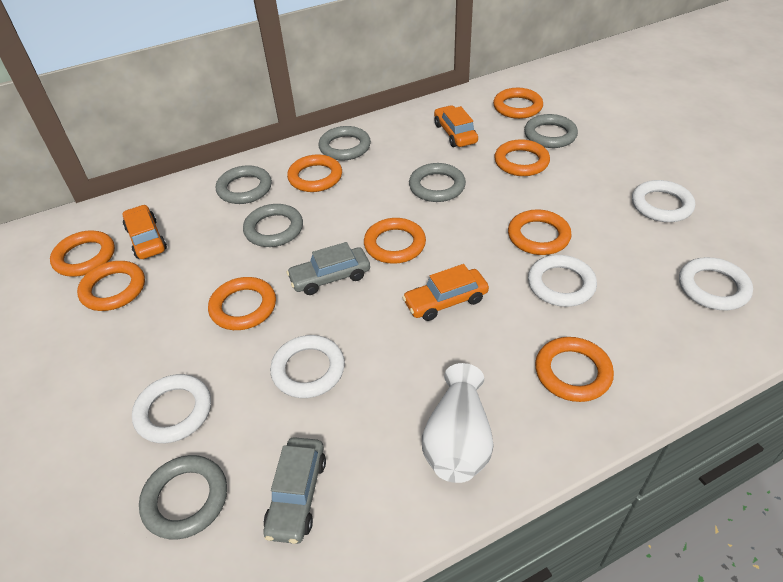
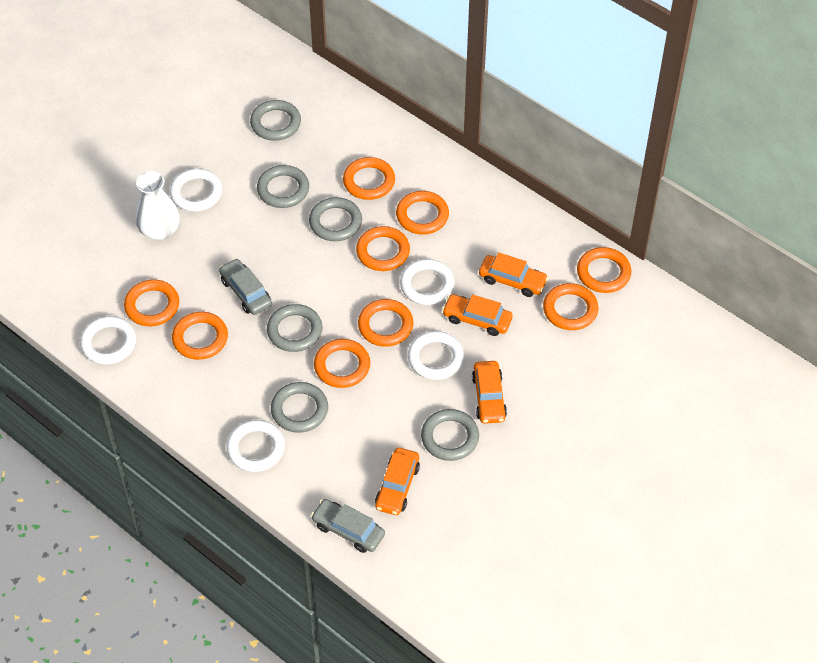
orange car: [123,205,167,259] [402,264,489,321] [434,105,478,147] = 3 -> [375,448,420,515] [442,294,513,336] [472,361,507,424] [479,252,548,297] = 4

